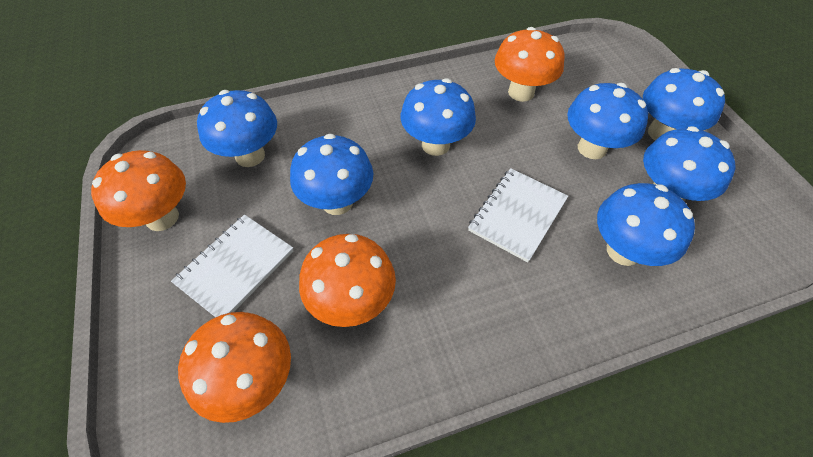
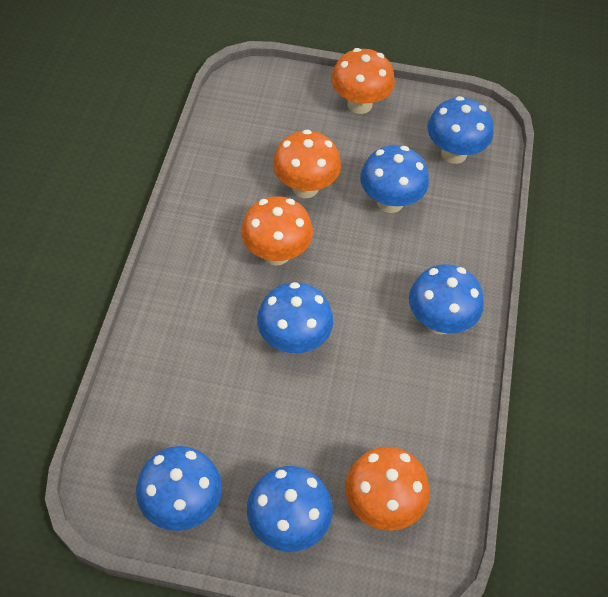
blue mushroom: [197,90,277,167] [290,134,373,215] [401,78,476,156] [567,83,648,159] [597,183,695,266] [643,68,725,140] [643,126,735,201] = 7 -> [136,446,222,531] [247,466,333,552] [257,282,333,354] [360,145,429,213] [409,264,484,334] [427,96,493,164] = 6
white notebook: [171,214,294,317] [468,168,568,262] = 2 -> none = 0

